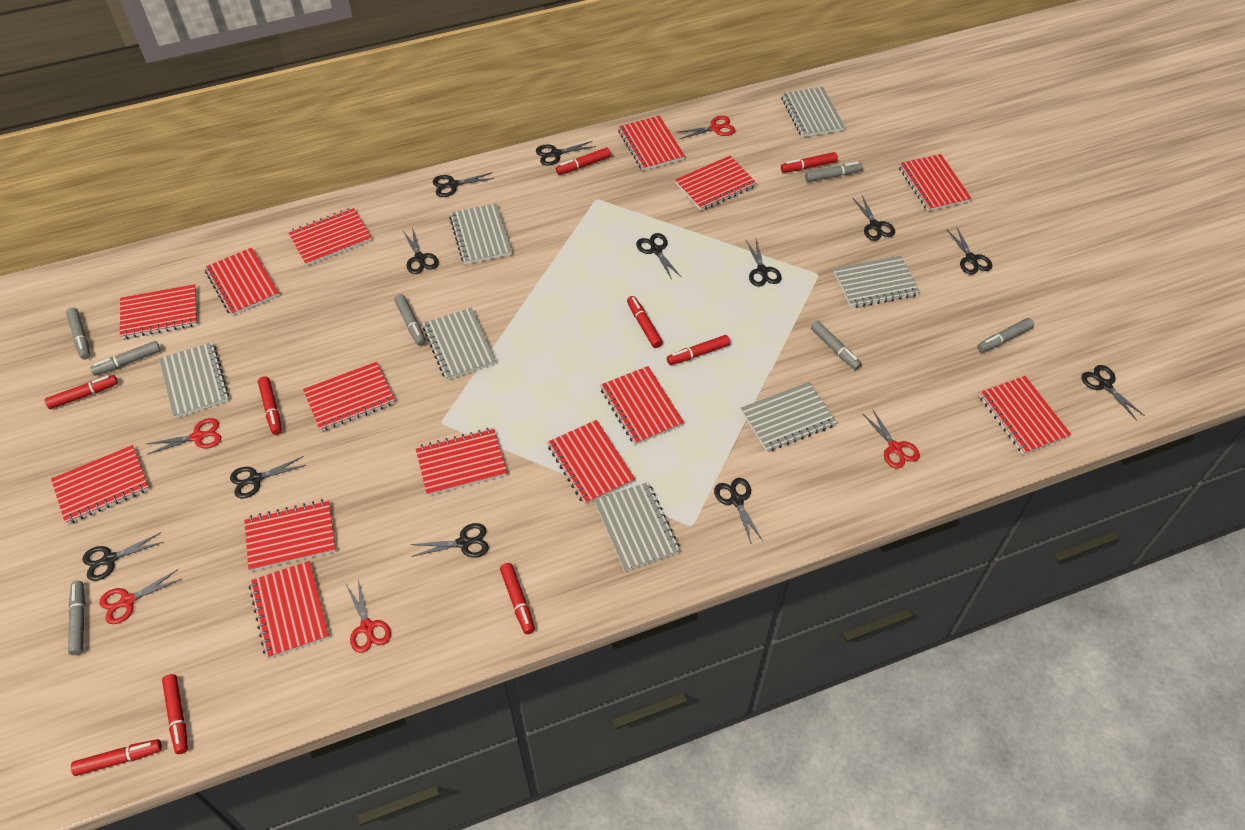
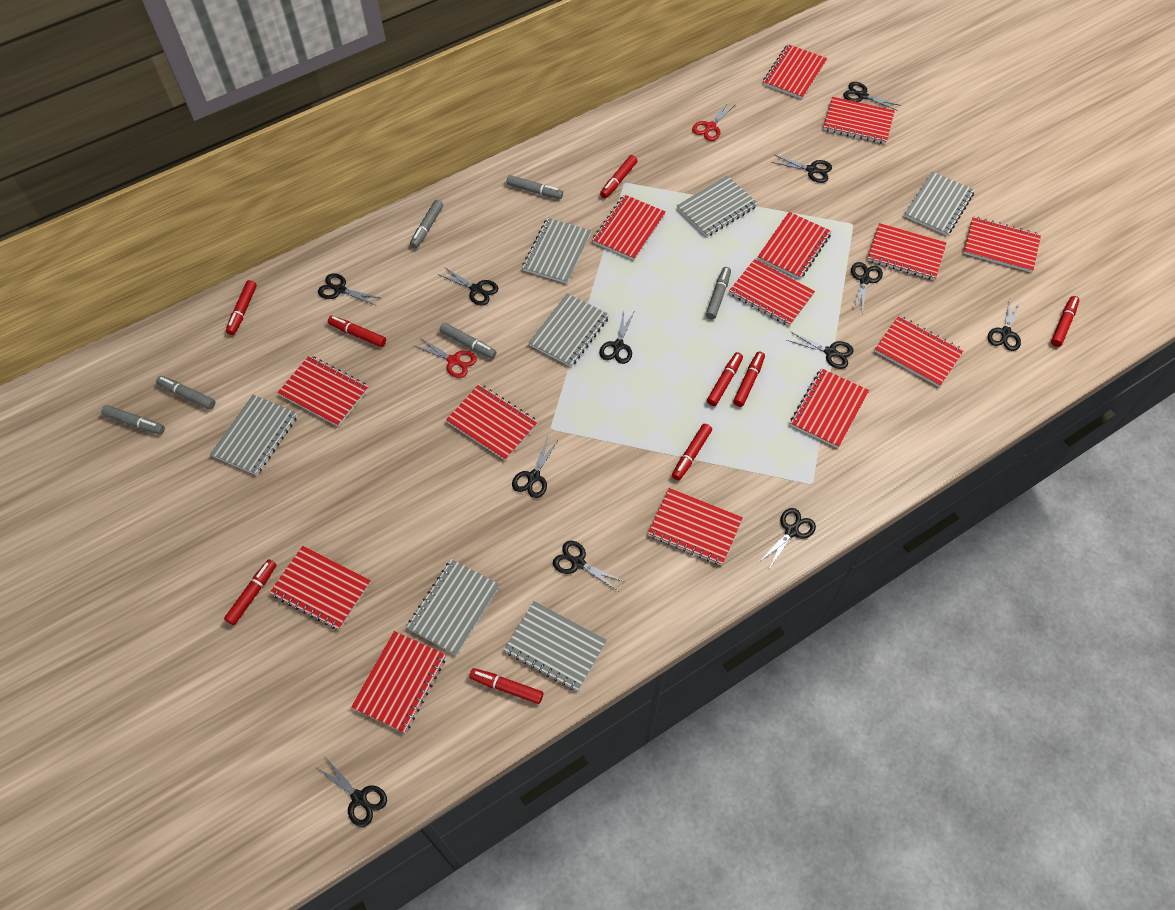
grey marker: [66,308,90,359] [68,581,85,655] [90,341,161,376] [394,294,426,346] [805,162,863,182] [811,321,862,370] [977,318,1034,352] = 7 -> [101,405,165,434] [156,376,215,410] [410,200,443,249] [440,323,496,359] [507,175,563,199] [706,267,731,319] = 6
red scissors: [99,569,182,624] [147,418,221,454] [346,580,391,653] [678,116,735,139] [862,408,920,469] = 5 -> [413,337,477,378] [692,101,735,141] = 2

